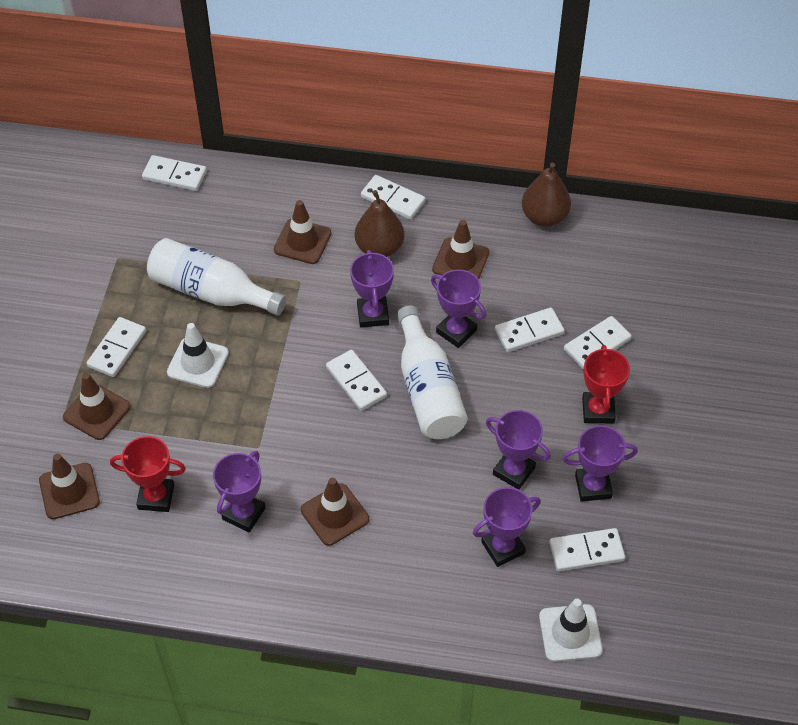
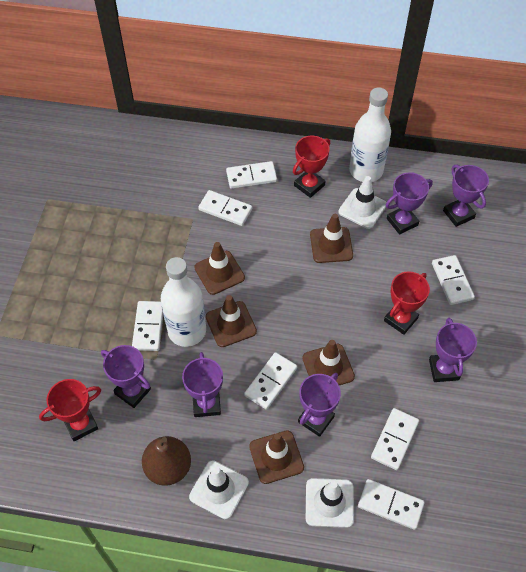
brown pear: [355,190,404,257] [522,163,571,227] = 2 -> [142,436,191,486] = 1
red trophy: [110,436,186,512] [582,345,630,423] = 2 -> [39,379,101,441] [293,136,330,198] [384,271,430,335] = 3
white traffic cone: [167,323,229,388] [539,599,602,662] = 2 -> [189,460,249,519] [306,478,354,528] [338,176,387,229] = 3

